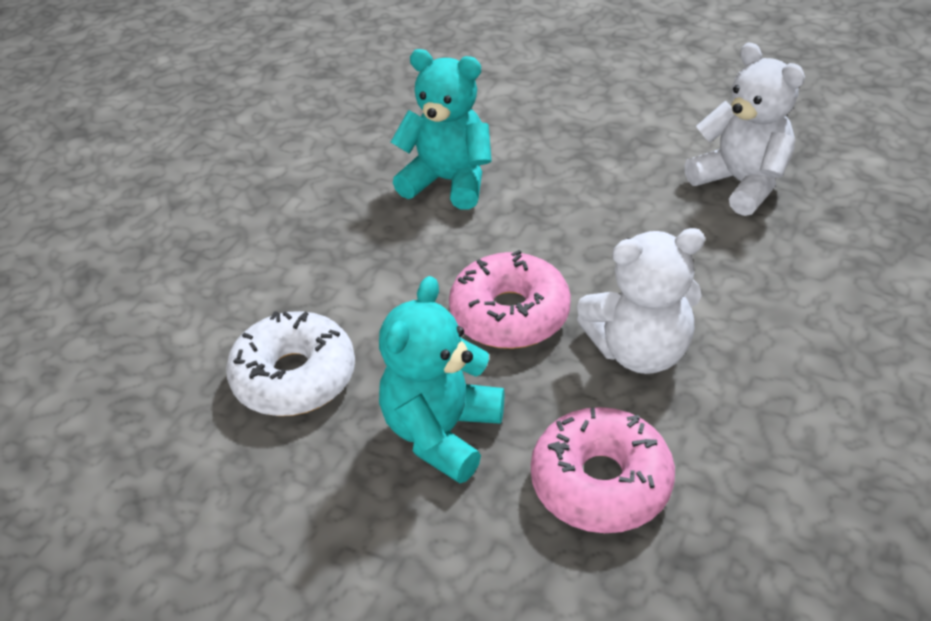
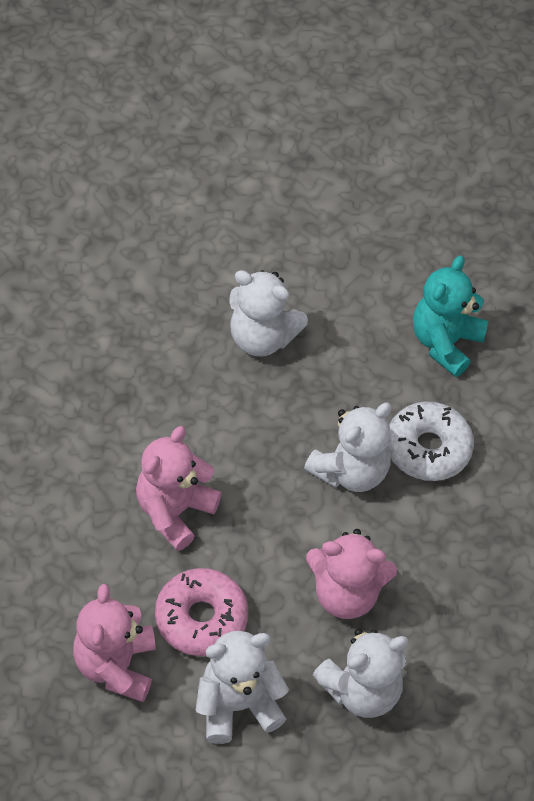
pink donut: [449,250,571,349] [531,407,675,533] = 2 -> [155,568,248,656] = 1
pink teddy bear: none = 0 -> [73,584,156,702] [136,426,222,551] [306,529,397,619] = 3
turquoise teddy bear: [379,276,504,483] [391,49,492,210] = 2 -> [413,255,489,377] = 1
white teddy bear: [577,228,705,374] [684,43,805,216] = 2 -> [196,631,289,744] [229,270,308,356] [304,403,392,492] [313,629,409,718] = 4

